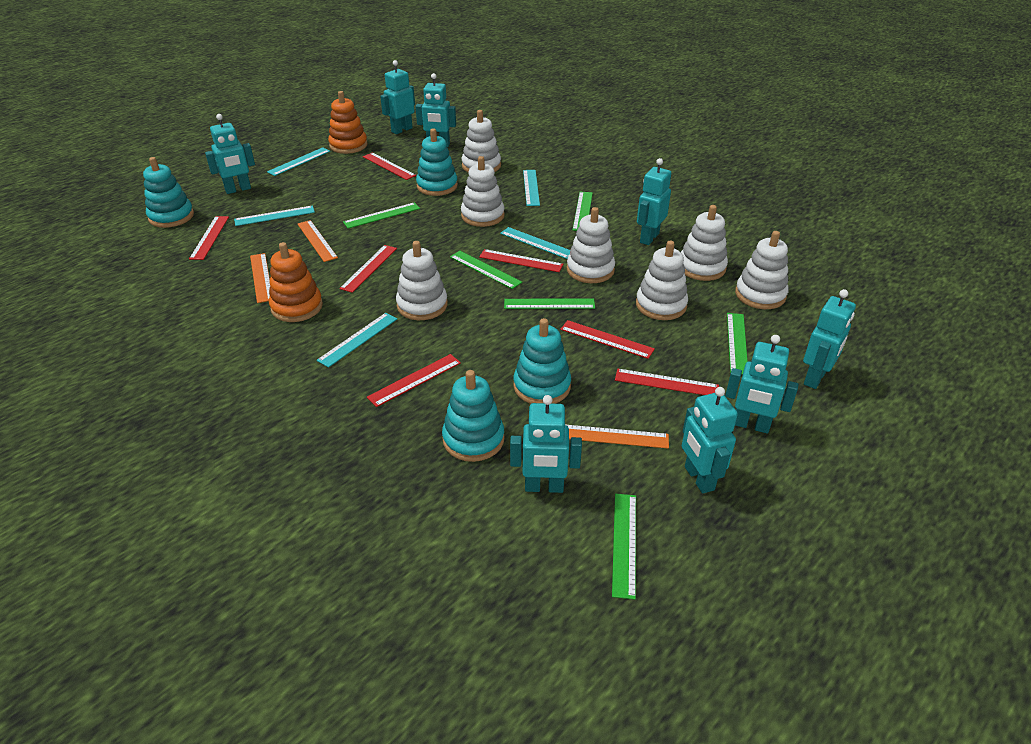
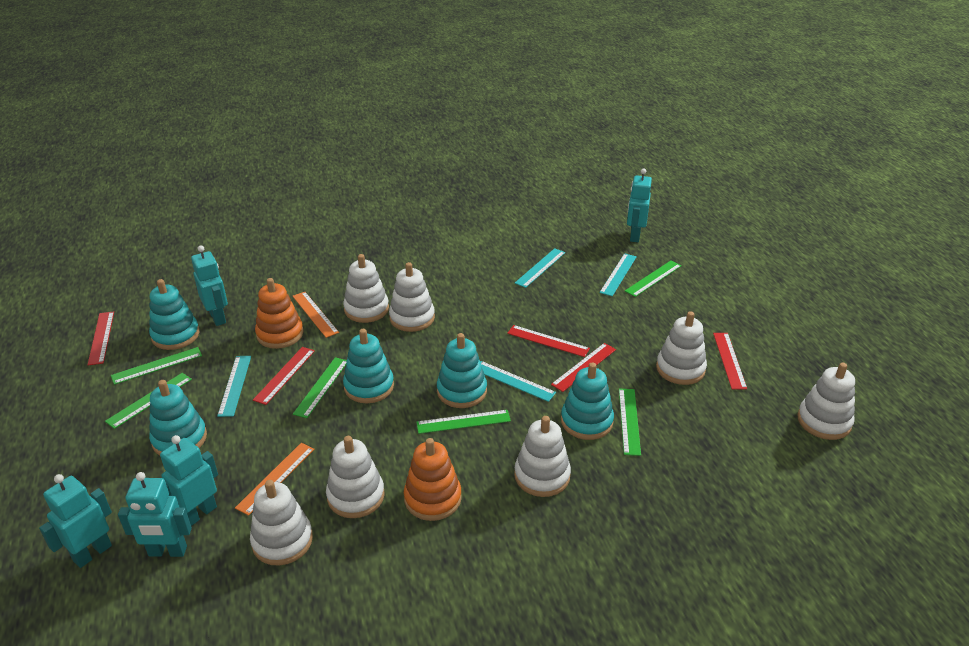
orange ruler: [250,253,270,303] [298,220,338,262] [567,425,669,449] = 3 -> [235,443,314,516] [293,292,339,338] = 2
red ruler: [189,216,229,260] [339,245,397,293] [363,153,416,180] [367,354,461,407] [479,249,563,272] [560,320,655,359] [615,369,719,395] = 7 -> [88,311,114,365] [253,347,315,405] [507,325,590,357] [551,343,616,392] [713,333,747,389] = 5
turquoise robot: [205,114,255,194] [380,60,415,134] [415,73,456,147] [510,395,582,493] [637,158,671,245] [682,387,738,493] [725,335,799,433] [803,289,856,389] = 8 -> [39,474,112,568] [118,472,192,557] [160,435,218,526] [191,245,228,326] [627,168,652,242] = 5
turquoise ruler: [234,206,315,226] [267,147,330,176] [317,313,397,368] [500,227,570,259] [523,170,540,206] = 5 -> [217,356,251,417] [480,361,556,402] [515,248,566,288] [599,253,637,296] = 4
turquoise stacking toy: [143,157,194,228] [416,128,458,196] [442,370,505,462] [513,318,571,404] = 4 -> [149,279,199,350] [149,380,207,456] [343,329,394,403] [437,333,487,408] [561,363,614,440] = 5

